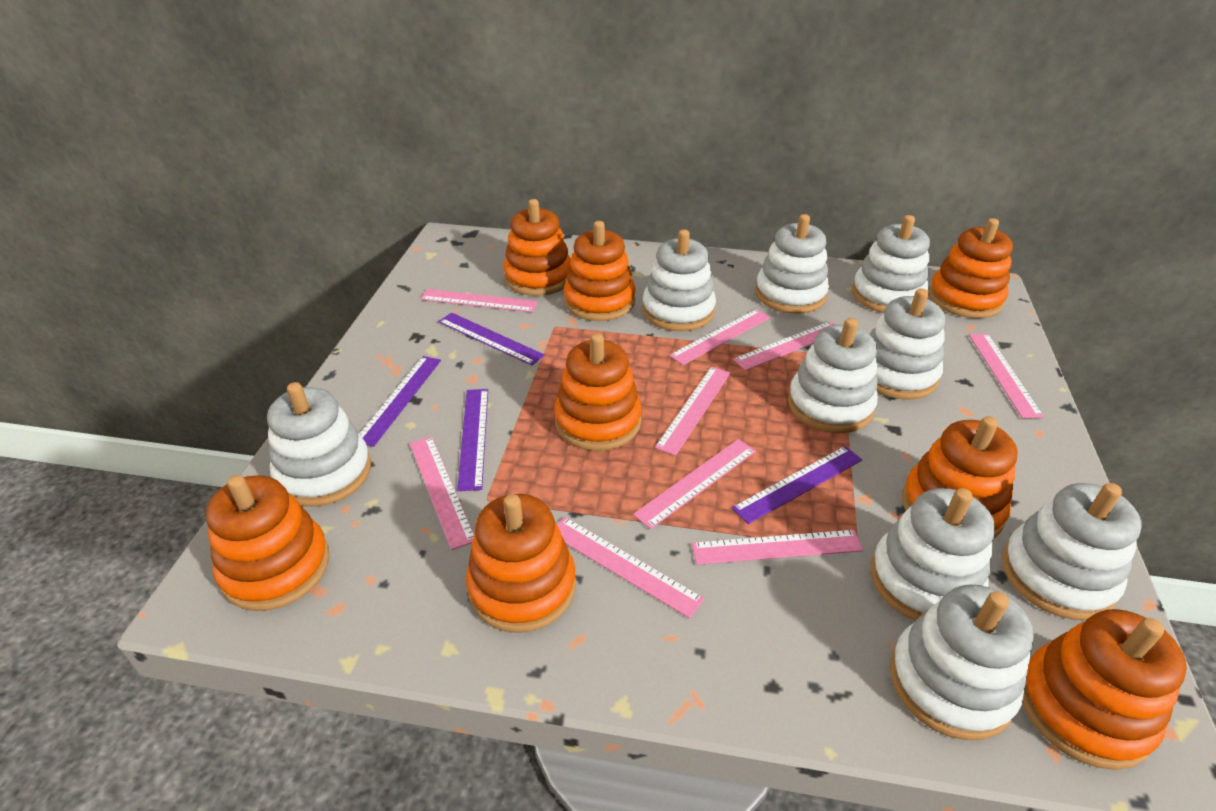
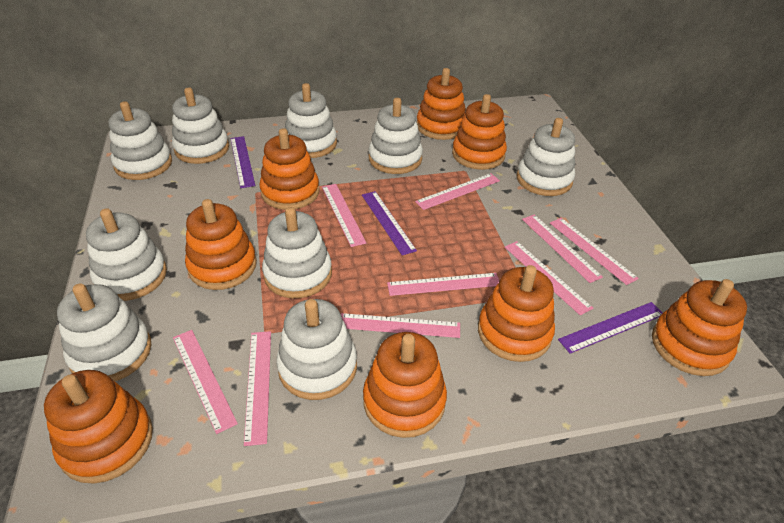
purple ruler: [359,356,441,447] [438,313,545,366] [457,389,488,491] [732,446,862,524] = 4 -> [230,136,255,188] [362,191,417,255] [558,302,663,354] = 3

